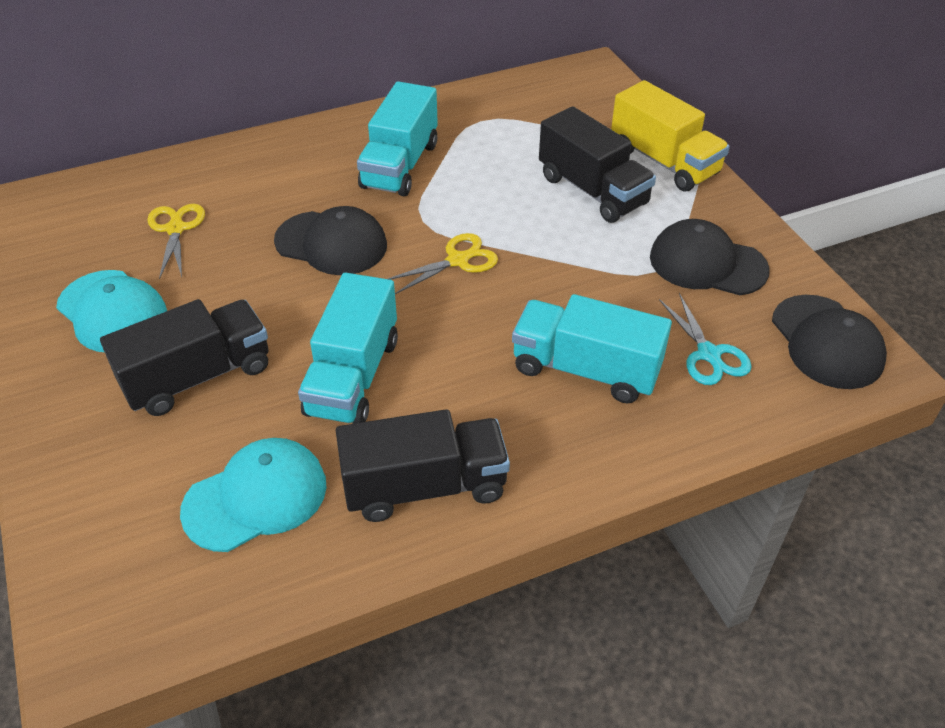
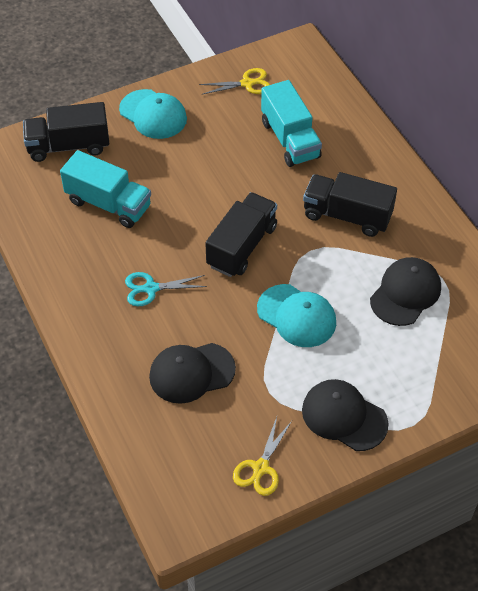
turquoise truck: [298,273,398,424] [357,81,438,196] [512,294,672,404] = 3 -> [60,150,151,228] [261,80,322,167] = 2
yellow truck: [611,80,730,191] = 1 -> none = 0

